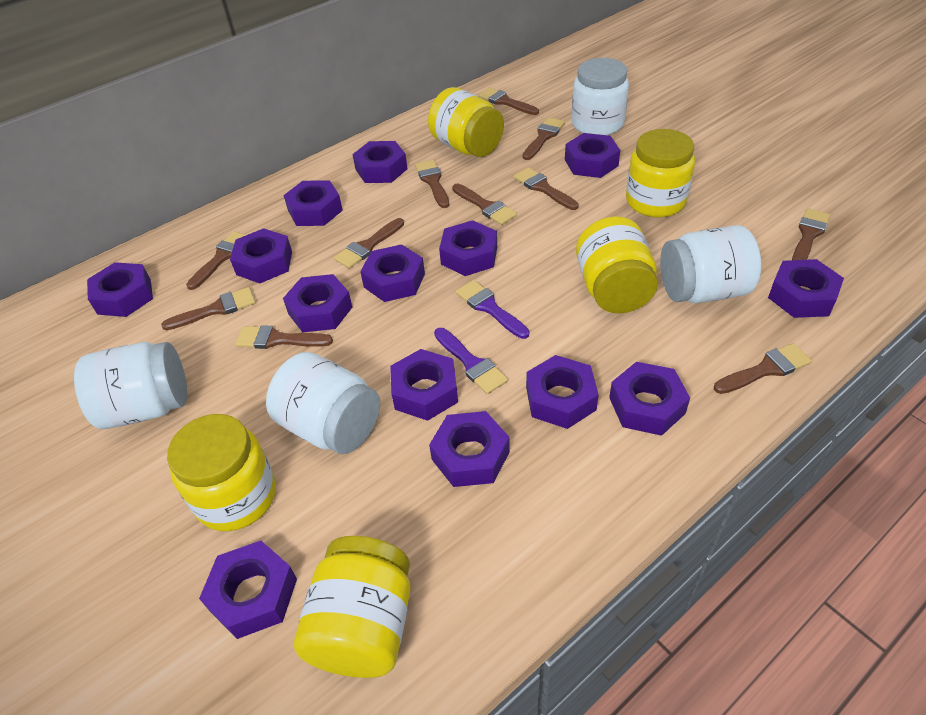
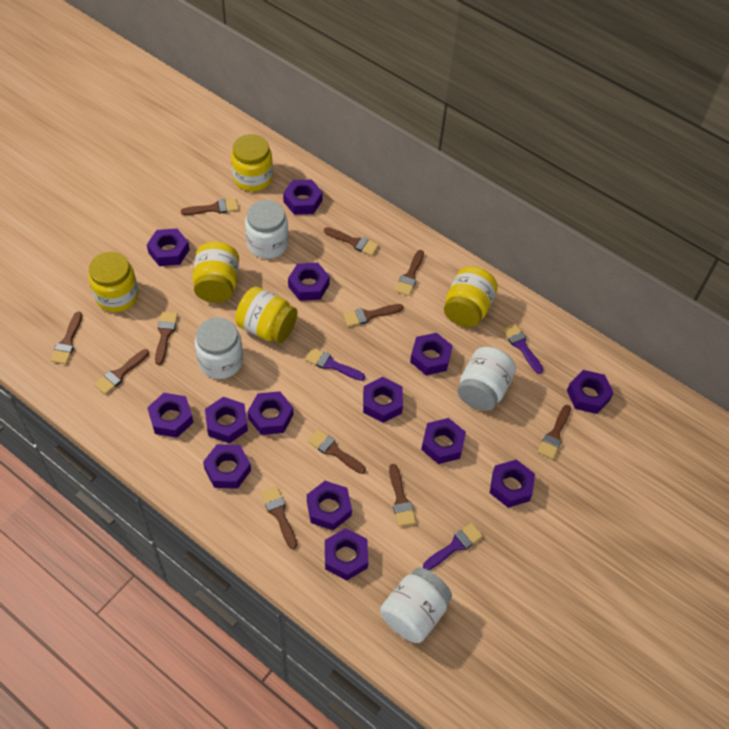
purple brush: [434,328,508,394] [456,280,529,339] = 2 -> [305,347,365,381] [423,523,483,570] [502,323,543,374] = 3

